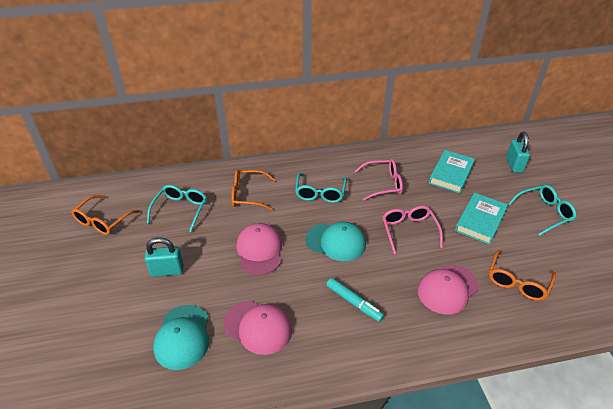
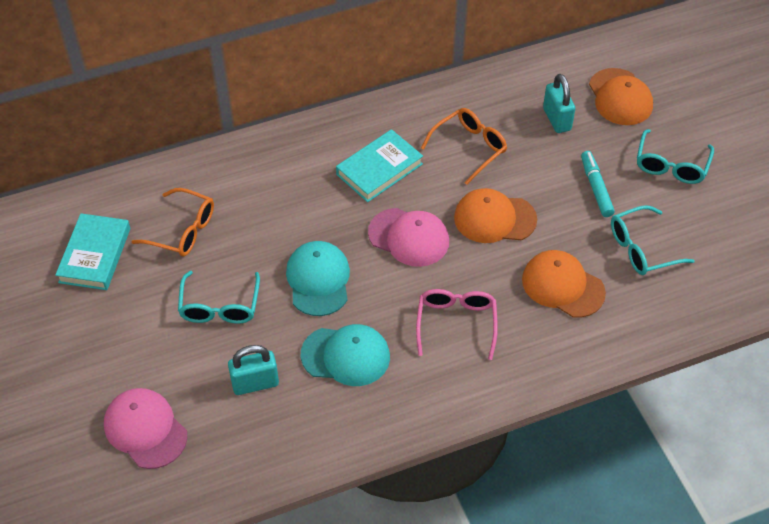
orange cap: none = 0 -> [454,188,537,243] [522,250,606,318] [589,68,653,125] = 3
orange glasses: [71,195,140,235] [231,170,276,210] [489,250,556,301] = 3 -> [131,188,214,257] [421,108,507,185] = 2
pink cap: [223,301,292,355] [236,223,282,275] [417,264,479,315] = 3 -> [104,388,187,469] [368,208,449,267] = 2
pink glasses: [354,159,403,201] [382,206,443,254] = 2 -> [416,289,498,360] = 1

